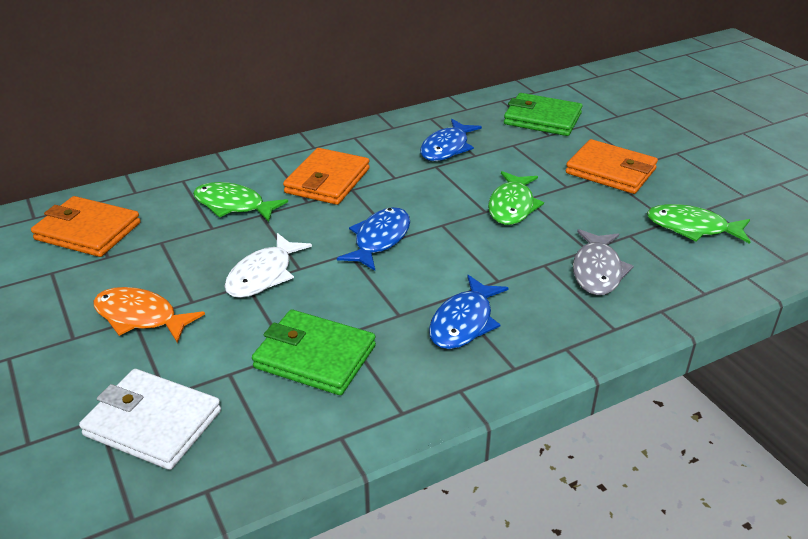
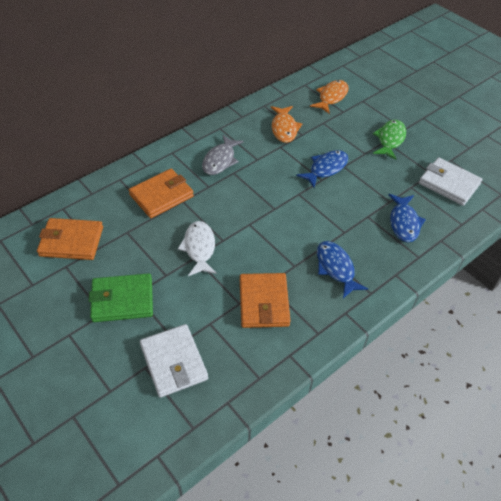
green fish: [193,182,288,222] [488,171,544,225] [647,204,751,244] = 3 -> [373,120,406,160] = 1
green wallet: [252,309,376,395] [504,93,583,136] = 2 -> [89,273,153,322] = 1
orange fish: [93,287,205,343] = 1 -> [271,106,302,143] [310,80,349,114] = 2
white wallet: [79,369,221,470] = 1 -> [140,324,208,397] [419,158,482,206] = 2

